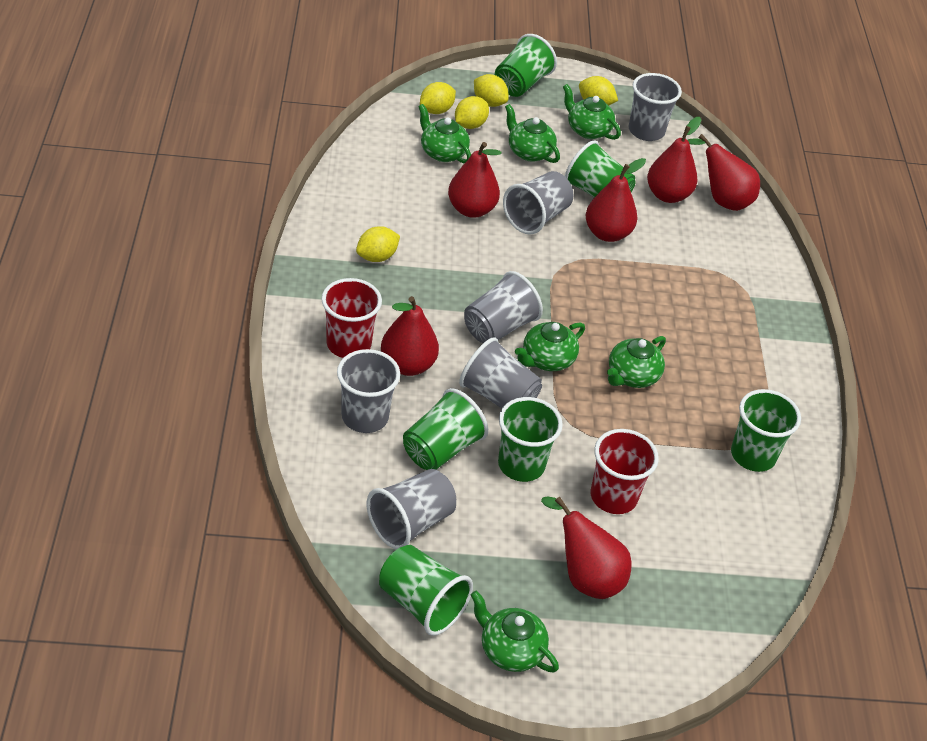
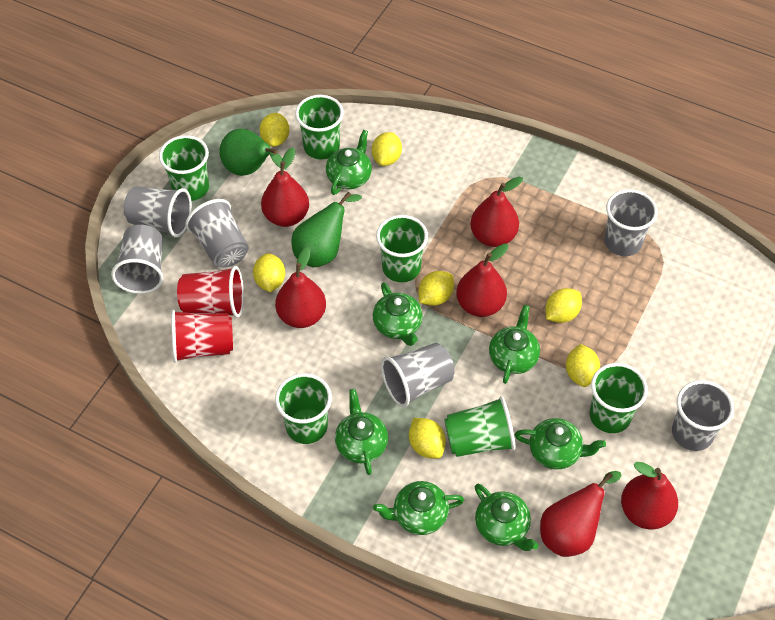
green pear: none = 0 -> [220,129,287,176] [292,192,362,267] = 2
green teapot: [418,104,471,163] [471,591,559,673] [505,104,560,163] [515,322,585,371] [563,84,621,140] [607,336,666,388] = 6 -> [326,130,372,195] [335,389,388,475] [373,282,423,346] [373,481,464,535] [475,484,538,551] [489,305,540,384] [515,418,606,470] = 7
yellow lemon: [356,226,400,262] [420,82,456,114] [455,96,489,129] [474,74,509,107] [579,76,618,106] = 5 -> [253,253,285,292] [259,113,290,147] [372,132,402,166] [409,418,446,459] [418,271,454,306] [545,288,582,323] [566,344,600,387] = 7

